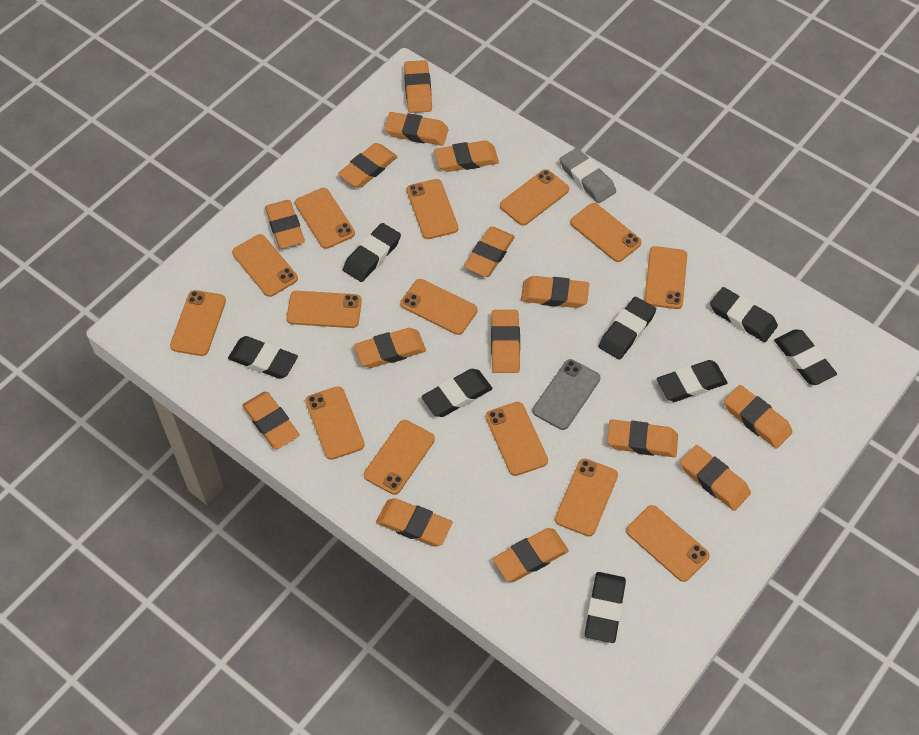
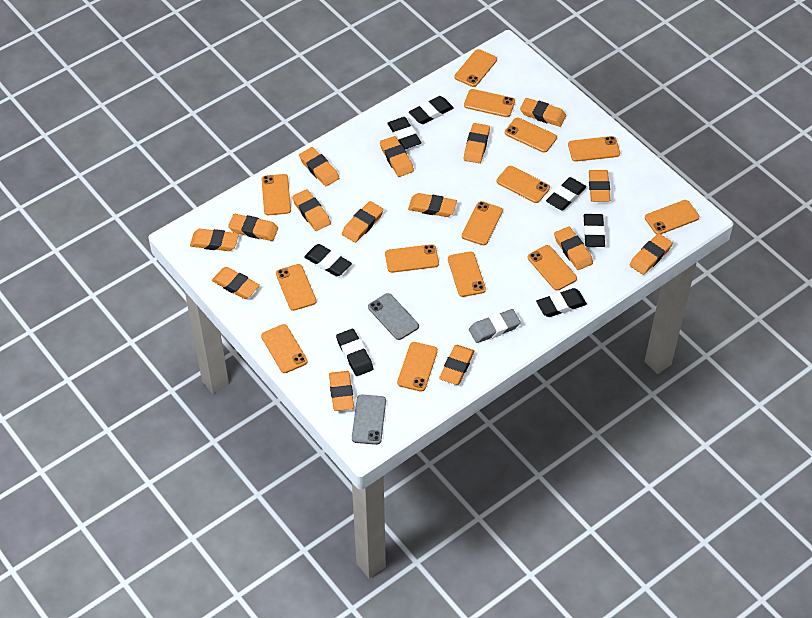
black eraser: [228,336,298,379] [343,223,401,282] [421,369,493,417] [585,572,626,643] [599,297,656,360] [657,360,727,402] [710,287,778,342] [774,329,837,385] = 8 -> [304,244,352,276] [336,329,373,376] [387,117,421,149] [409,96,454,124] [536,288,587,317] [546,177,586,211] [584,214,605,247] = 7
grey phone: [533,359,600,430] = 1 -> [352,395,386,445] [368,293,419,340] = 2

